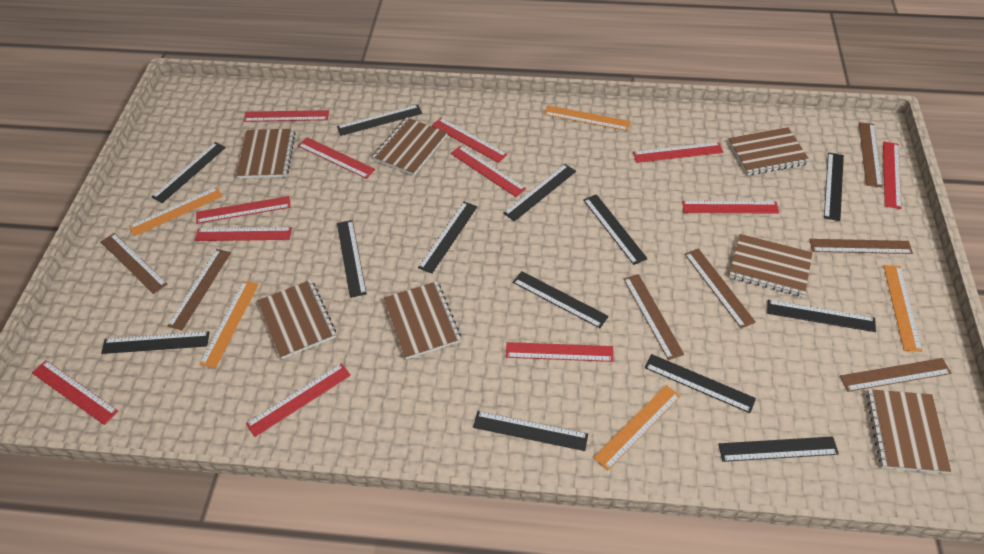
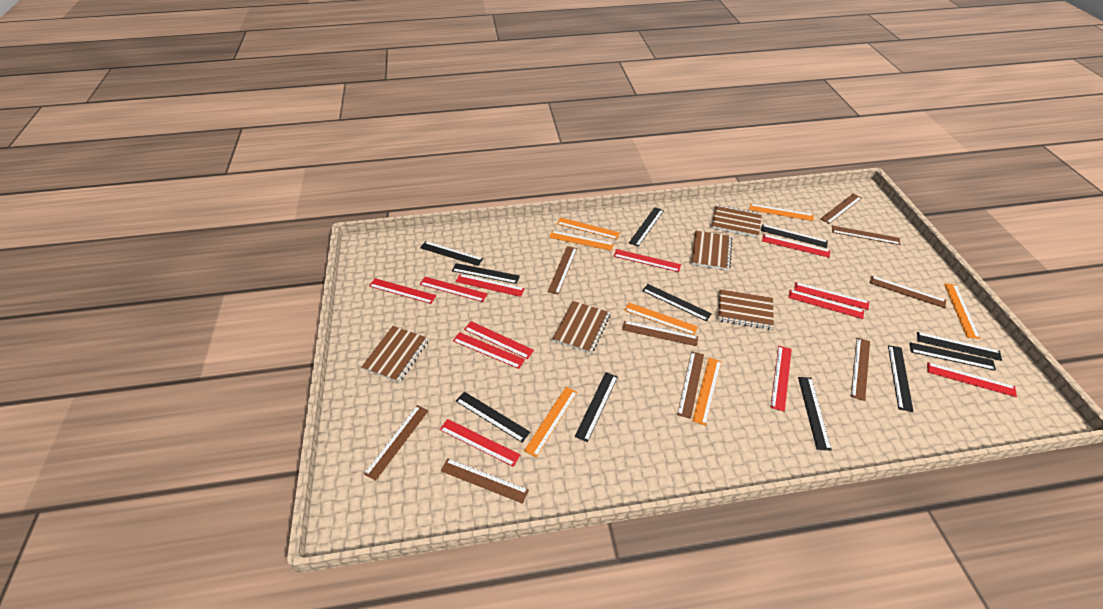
black ruler: [101,331,210,354] [152,142,226,203] [337,105,422,136] [337,220,367,298] [418,202,477,274] [473,411,588,451] [503,164,576,221] [513,271,609,328] [584,194,648,265] [645,354,756,413] [718,436,839,462] [767,300,876,332] [824,152,844,221] = 13 -> [420,241,483,266] [452,263,520,284] [456,392,530,443] [575,372,618,442] [629,207,664,247] [642,284,712,321] [761,224,828,248] [798,377,832,451] [888,345,914,412] [910,342,996,371] [917,332,1002,361] = 11
brown notebook: [236,129,296,178] [258,280,336,359] [372,117,447,176] [384,281,461,359] [728,127,810,175] [729,234,813,297] [866,389,951,473] = 7 -> [361,326,429,383] [553,301,610,354] [691,230,732,270] [711,205,762,237] [718,289,774,330] = 5
brown ruler: [101,233,167,294] [167,249,231,330] [624,274,684,360] [685,248,756,329] [809,239,913,254] [840,358,952,392] [859,122,882,187] = 7 -> [364,405,428,481] [441,458,529,504] [548,246,577,295] [622,321,698,346] [677,351,704,419] [820,194,862,224] [832,226,901,245] [851,338,870,401] [870,276,946,308] = 9
orange ruler: [129,187,223,236] [200,281,259,368] [544,105,631,131] [593,385,681,470] [884,265,922,352] = 5 -> [524,387,578,457] [549,231,614,251] [557,218,620,240] [624,303,698,335] [692,358,722,426] [750,204,814,221] [944,283,980,339] = 7

